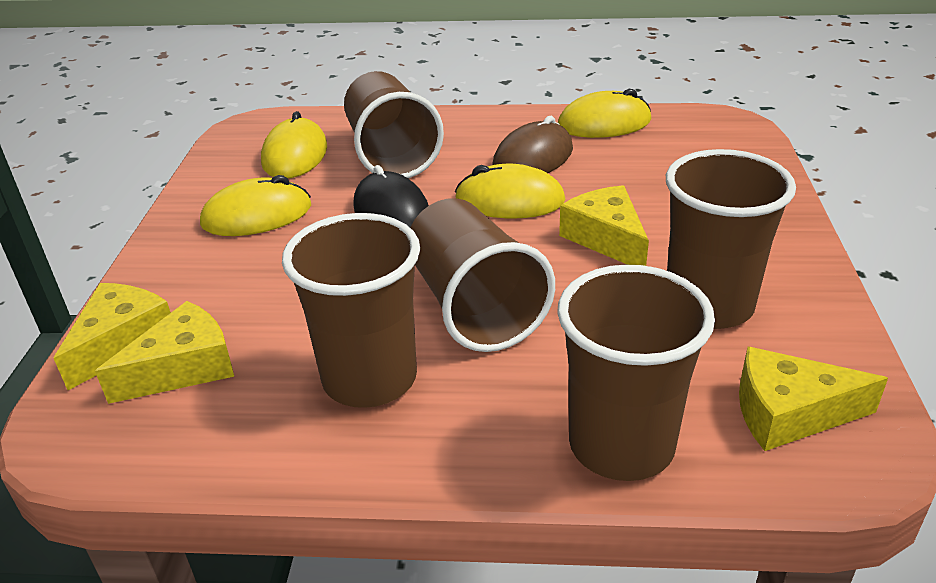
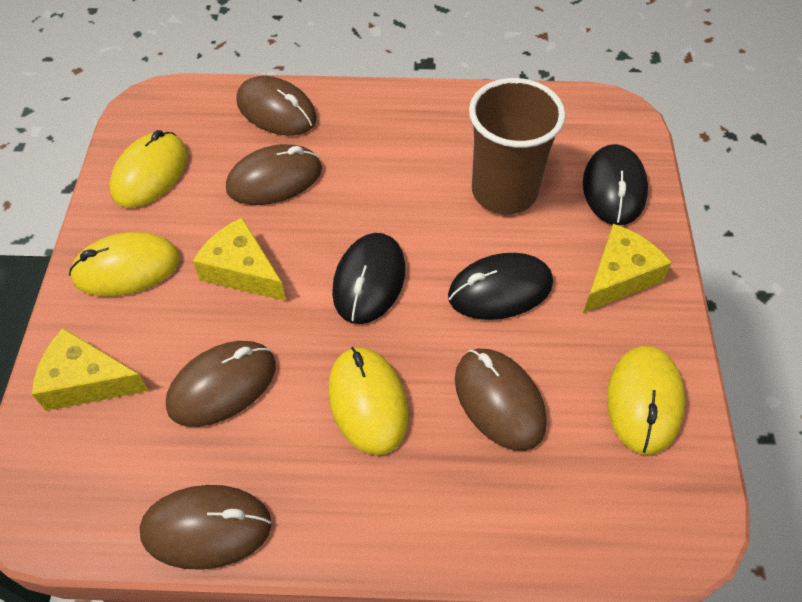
black mouse: [353,165,429,227] = 1 -> [332,233,405,324] [448,253,553,320] [583,144,648,225] = 3
brown cup: [282,213,420,408] [344,71,444,178] [410,198,555,352] [557,265,715,481] [666,149,796,329] = 5 -> [469,78,566,214] = 1
brown mouse: [493,116,573,173] = 1 -> [139,485,272,570] [166,341,276,427] [226,144,322,205] [236,76,317,136] [455,349,547,451] = 5
yellow cheese: [53,283,171,390] [95,301,234,404] [559,185,649,266] [739,347,888,451] = 4 -> [32,328,149,411] [193,217,286,301] [583,224,672,313] = 3

